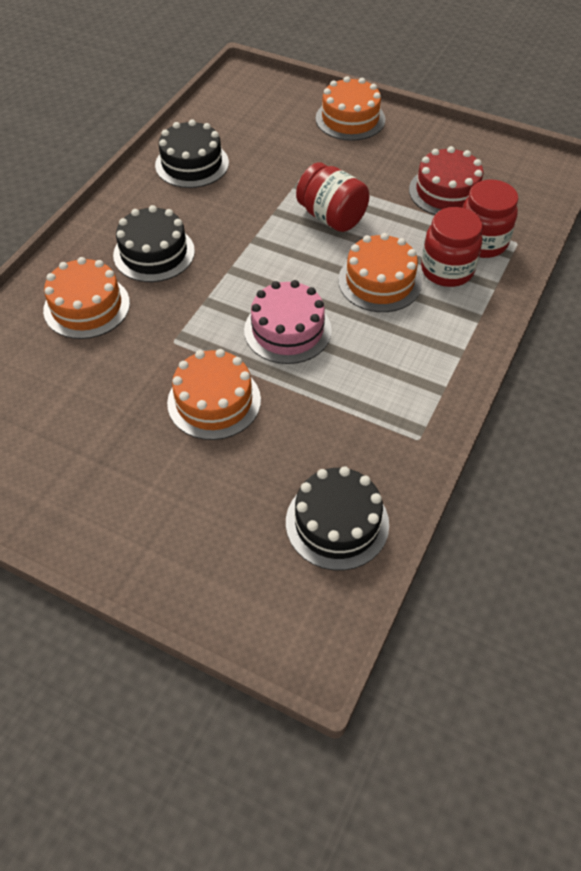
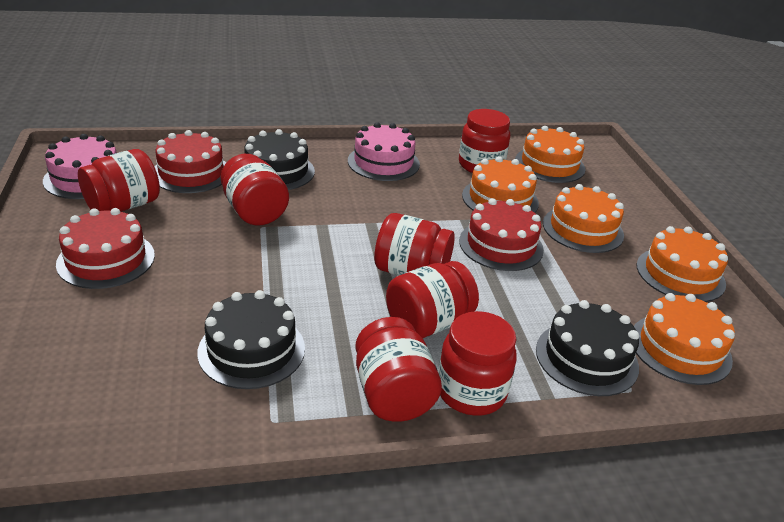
orange cake: [43,257,130,339] [167,349,261,440] [315,76,385,141] [338,233,422,312] = 4 -> [462,156,539,213] [515,126,585,183] [543,184,624,253] [634,293,735,385] [637,226,728,302] = 5
pink cake: [244,280,332,364] = 1 -> [43,134,117,199] [348,122,420,181] = 2
red cake: [409,146,483,215] = 1 -> [56,208,155,289] [155,130,226,193] [459,198,544,271] = 3
red jar: [296,163,369,232] [421,207,482,287] [463,180,518,258] = 3 -> [78,149,160,212] [220,154,289,226] [355,317,442,422] [374,213,455,276] [386,261,479,338] [438,311,517,416] [459,109,510,173] = 7

